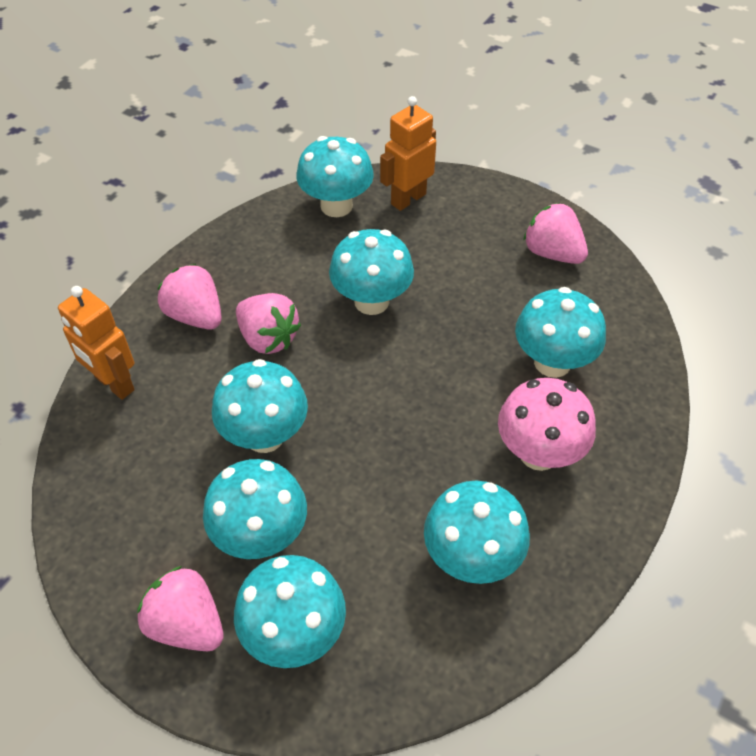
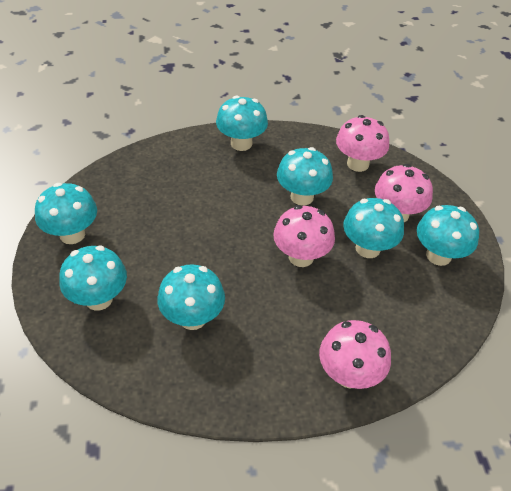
orange robot: [58,286,135,400] [380,96,436,211] = 2 -> none = 0
pink mushroom: [498,378,596,471] = 1 -> [273,205,335,267] [319,320,391,389] [336,115,389,172] [375,164,433,223] = 4
pink strawberry: [137,566,224,651] [158,264,222,329] [236,293,301,354] [523,203,588,264] = 4 -> none = 0

